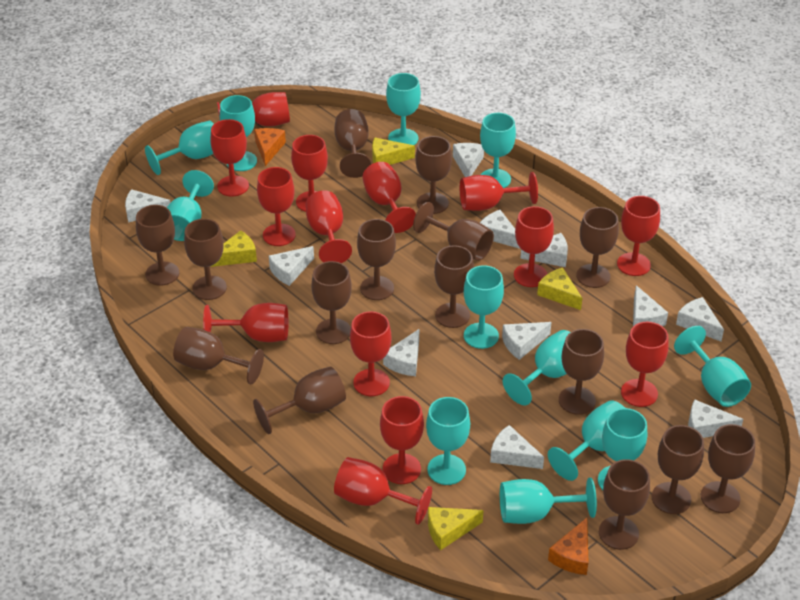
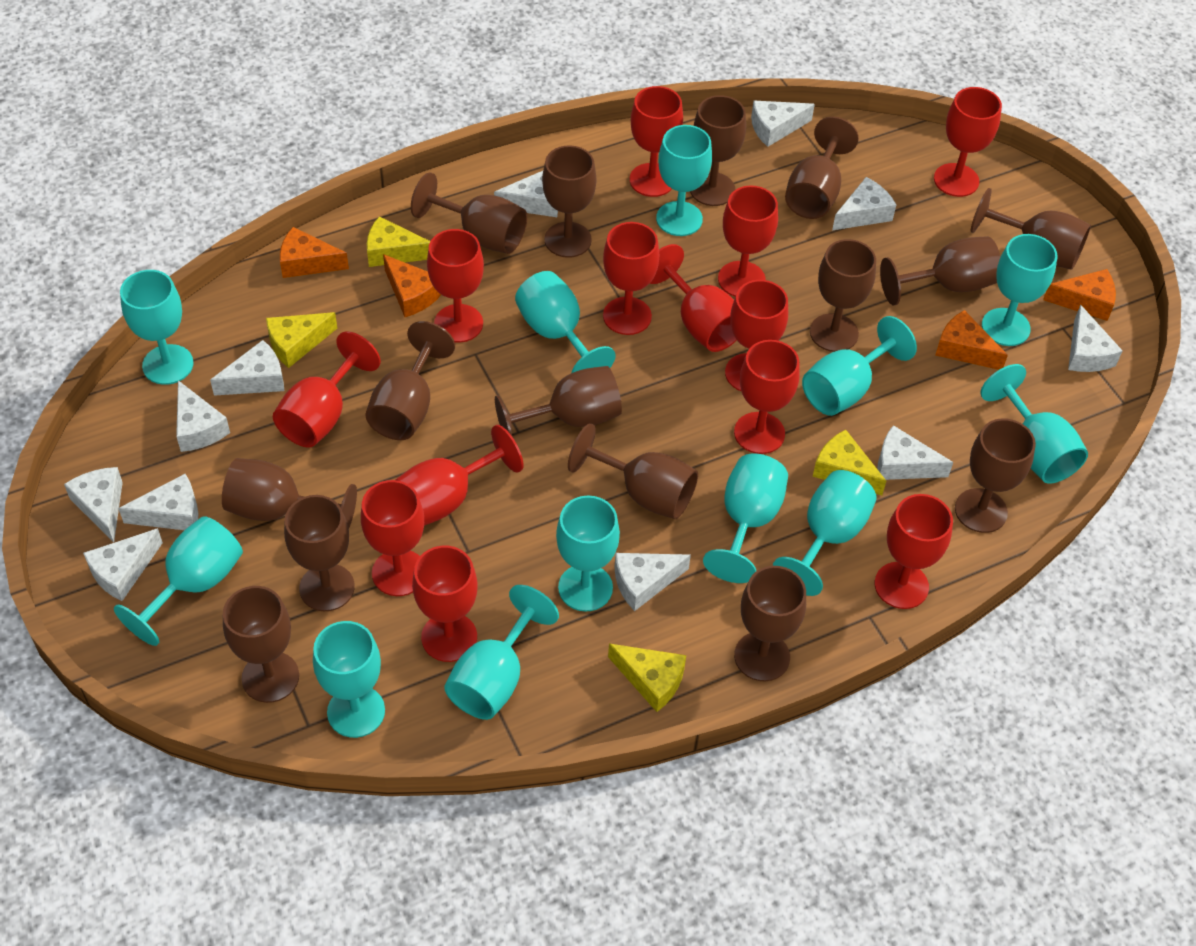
orange cheese: [254,128,286,166] [548,518,588,575] = 2 -> [280,227,349,278] [383,254,441,317] [935,310,1008,370] [1043,269,1116,321] = 4
red goblet: [203,303,288,342] [210,119,249,197] [217,92,290,126] [257,167,296,246] [291,135,328,212] [306,190,352,263] [334,457,432,525] [350,311,391,396] [362,162,416,233] [380,396,424,484] [460,172,538,211] [514,206,554,287] [617,196,660,276] [621,322,669,407] = 14 -> [273,331,381,448] [361,480,424,596] [395,425,523,526] [412,546,478,662] [427,229,484,343] [603,222,659,335] [629,86,683,197] [650,244,737,352] [718,185,778,296] [725,280,788,392] [734,340,800,454] [875,494,953,609] [934,87,1002,197] = 13

